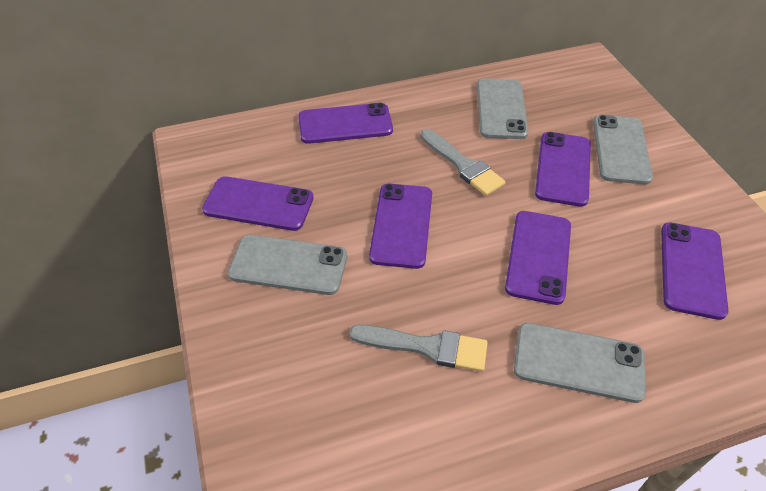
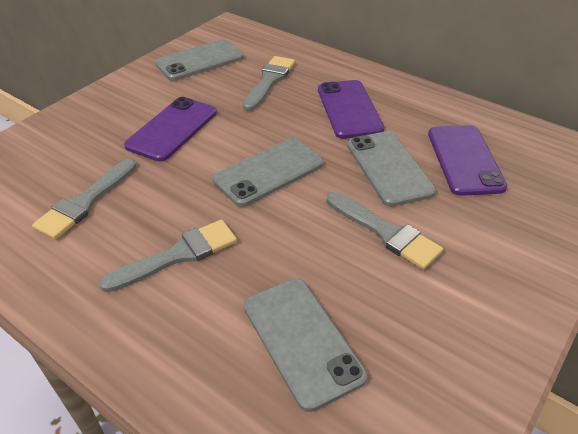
grey brush: [349,325,488,372] [420,129,505,196] = 2 -> [32,159,136,240] [99,220,237,292] [243,56,295,111] [326,192,443,270] = 4
purple phone: [202,176,314,231] [298,103,393,144] [369,184,432,269] [505,211,571,305] [535,132,591,207] [661,222,729,320] = 6 -> [124,97,217,162] [318,80,384,139] [428,125,507,196] = 3

